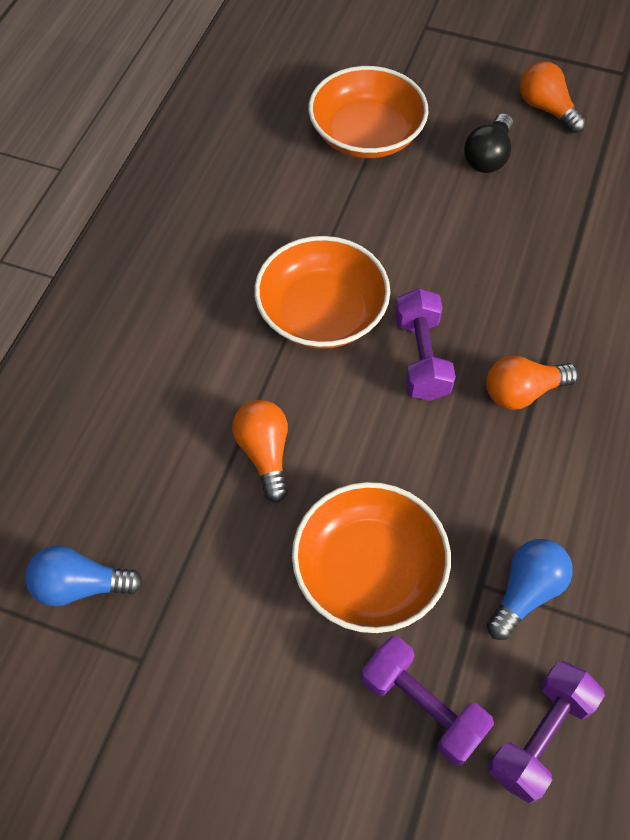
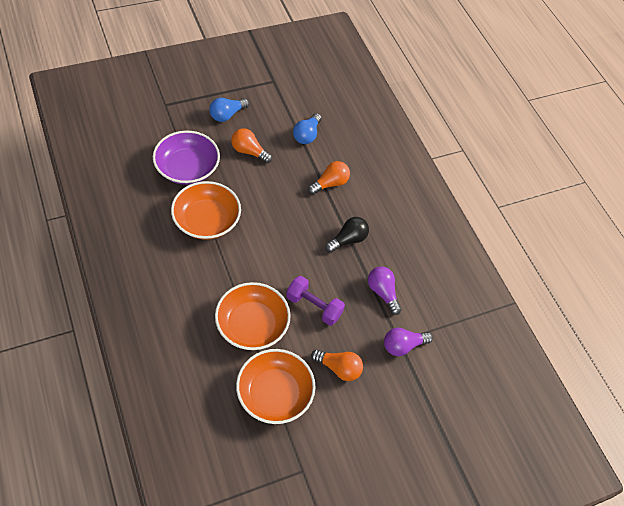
purple bowl: none = 0 -> [153,131,220,185] = 1
purple dumbbell: [361,636,494,766] [395,288,456,401] [488,661,605,803] = 3 -> [286,276,345,326] = 1
purple light bulb: none = 0 -> [368,266,402,315] [384,328,433,356] = 2

